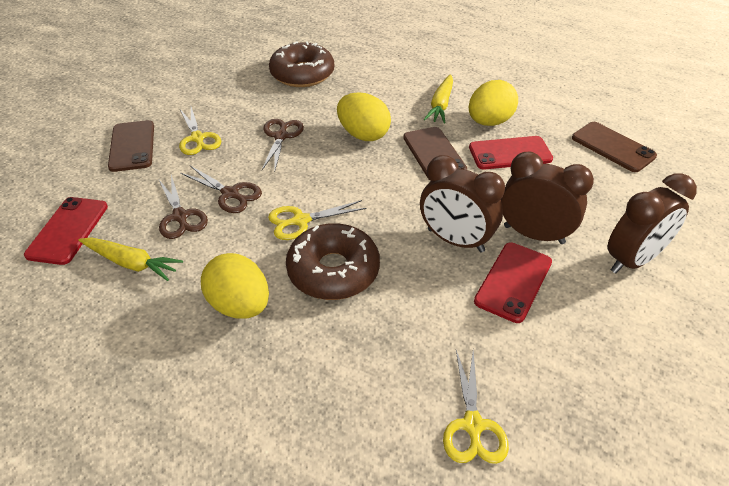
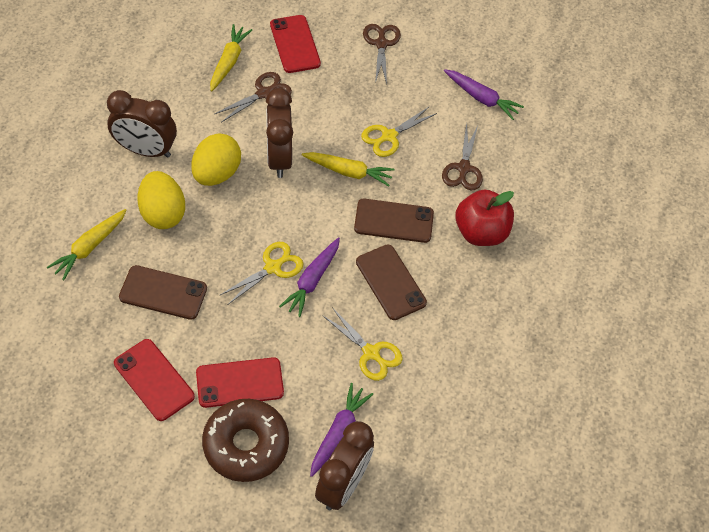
brown donut: [269,41,334,87] [286,223,380,300] = 2 -> [202,399,289,482] = 1
purple carrot: none = 0 -> [279,237,340,317] [310,383,373,477] [444,69,524,120] = 3
red apple: none = 0 -> [455,189,514,246] = 1
yellow carrot: [78,237,183,281] [424,74,453,123] = 2 -> [47,209,127,280] [210,24,252,92] [302,152,395,186] = 3
yellow egg: [201,253,269,319] [337,93,391,141] [469,80,518,126] = 3 -> [137,171,185,229] [191,133,241,186] = 2

